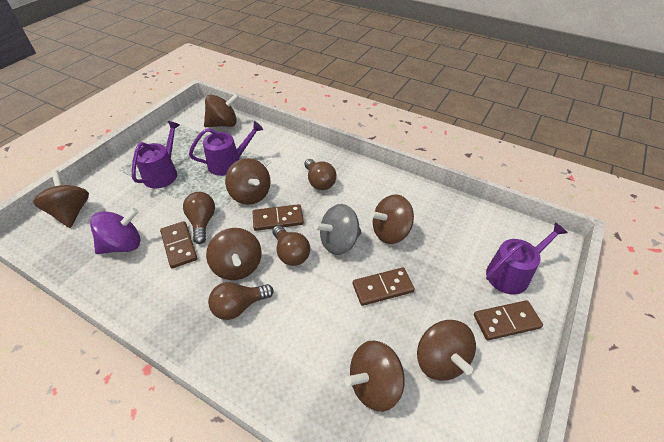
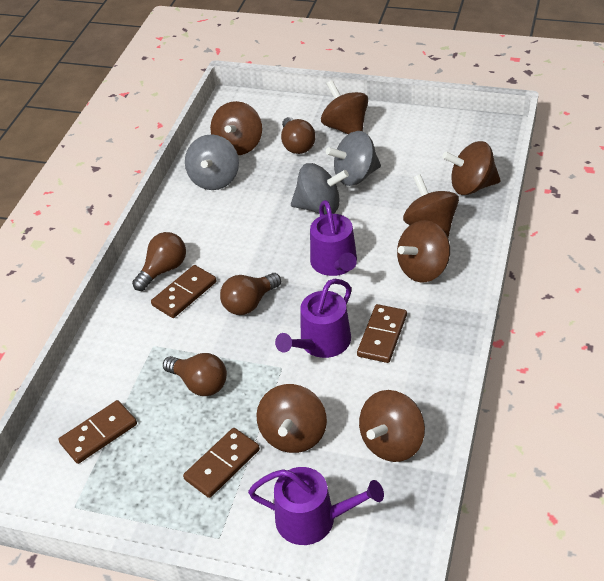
grey spinning top: [314,204,362,255] = 1 -> [185,134,239,190] [291,163,349,215] [326,131,381,186] = 3
purple spinning top: [90,208,140,254] = 1 -> none = 0

